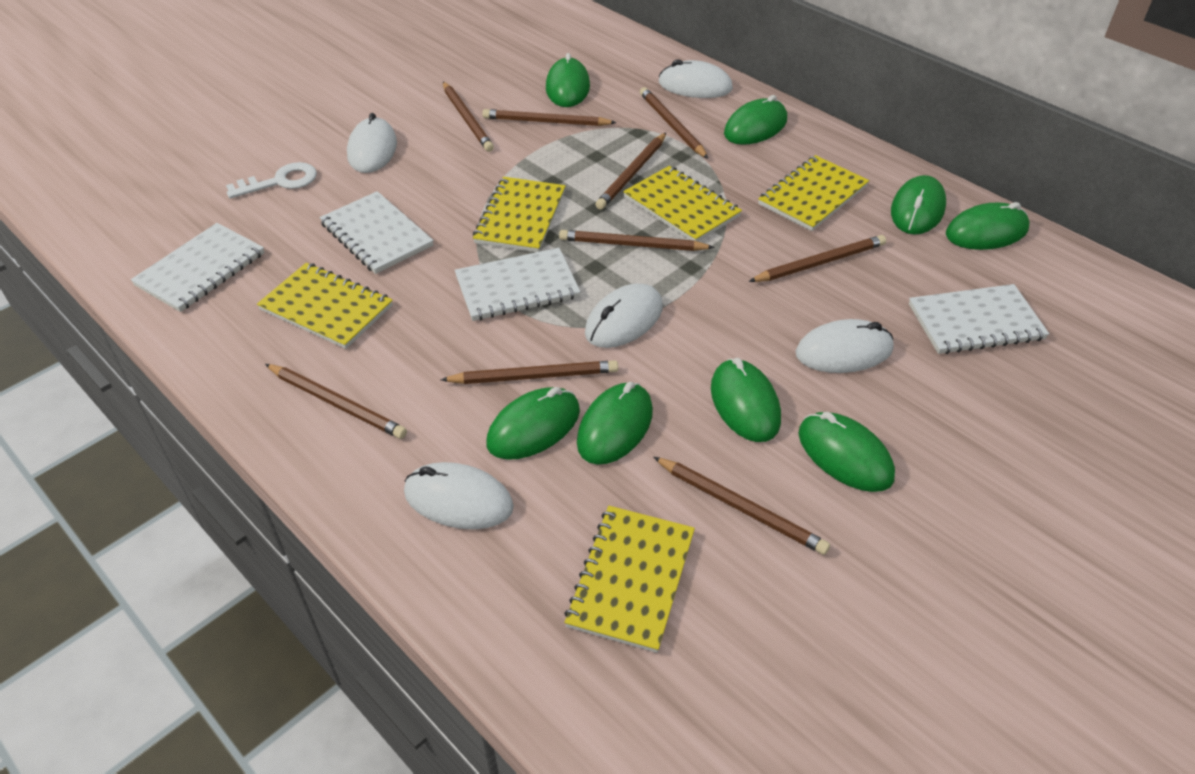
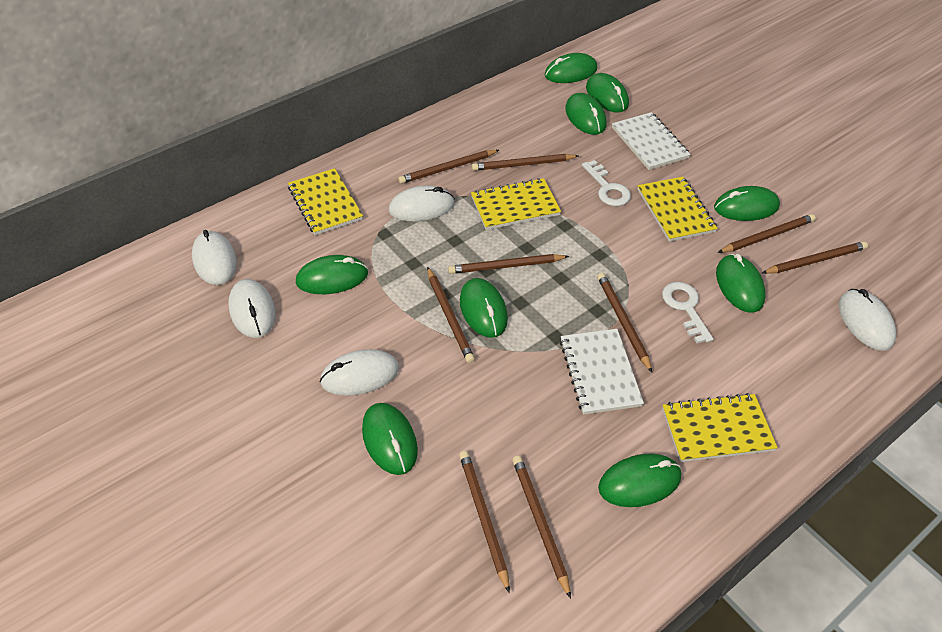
green mouse: [486,387,580,460] [546,53,590,107] [577,382,653,465] [711,358,781,442] [724,95,787,145] [798,412,895,492] [891,175,946,235] [946,202,1029,250] = 8 -> [296,255,368,294] [362,403,418,475] [460,278,508,338] [545,53,598,83] [565,93,607,135] [586,73,629,113] [598,454,681,507] [714,186,780,221] [716,254,766,313] = 9
white key: [226,162,317,199] = 1 -> [582,160,631,206] [662,282,713,343] = 2
white notebook: [131,223,265,312] [320,191,434,274] [455,248,580,321] [909,284,1049,354] = 4 -> [560,329,644,415] [612,112,691,170] = 2
yellow notebook: [257,263,393,349] [473,177,565,252] [564,506,695,653] [623,166,742,242] [758,155,869,231] = 5 -> [288,168,363,235] [471,178,561,230] [637,177,718,242] [662,393,778,462] = 4

